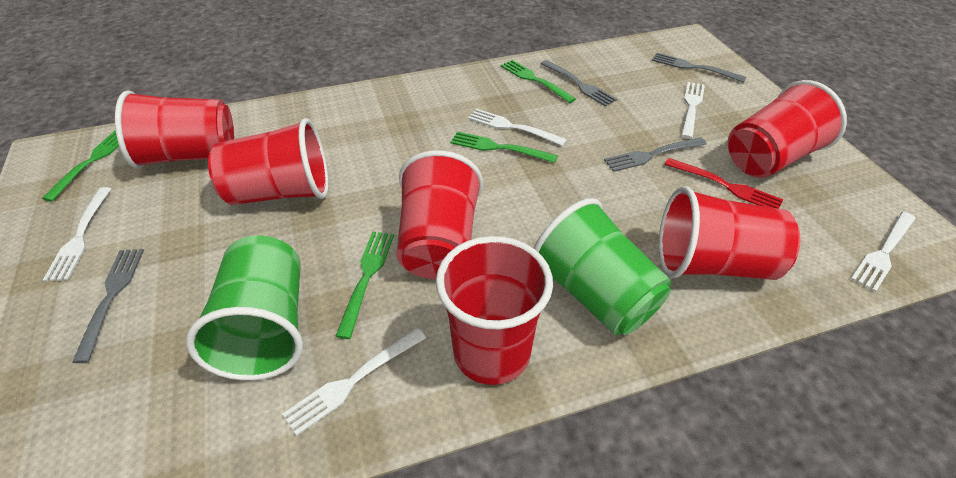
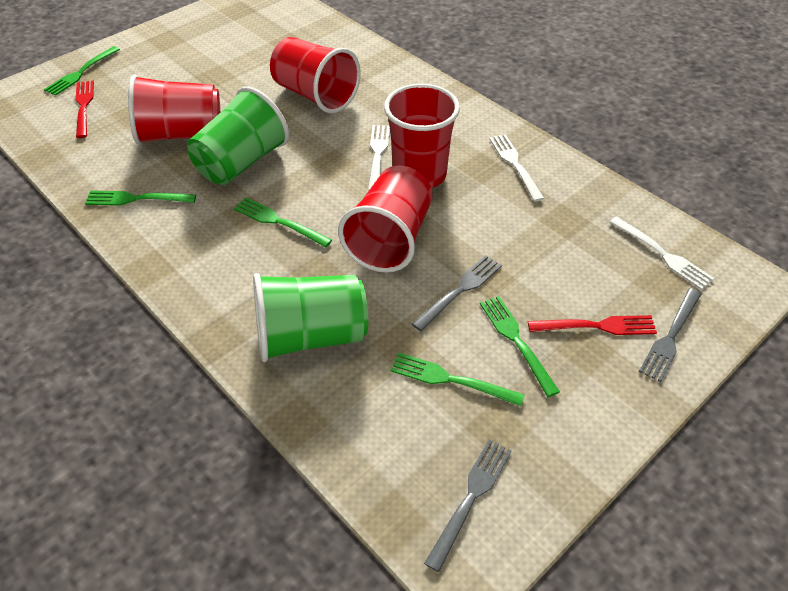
green fork: [42,130,119,202] [335,232,394,339] [450,131,558,163] [501,60,576,103] = 4 -> [44,46,120,96] [85,191,196,206] [234,197,332,247] [391,353,524,406] [480,296,560,397] = 5
grey fork: [72,249,144,363] [541,60,617,107] [604,137,707,172] [652,52,747,83] = 4 -> [412,255,502,331] [424,439,512,572] [639,288,701,382] = 3
red cup: [115,91,234,168] [208,118,328,205] [396,150,483,279] [436,236,553,385] [659,186,800,280] [728,80,847,178] = 6 -> [128,74,220,145] [270,37,361,113] [338,166,433,273] [384,84,460,188] = 4
red fork: [665,158,783,209] = 1 -> [75,80,94,138] [528,315,657,335] = 2
white fork: [43,187,112,281] [282,328,426,436] [468,109,567,146] [681,82,705,139] [851,212,916,292] = 5 -> [368,125,390,191] [489,134,544,202] [609,217,714,290] = 3

